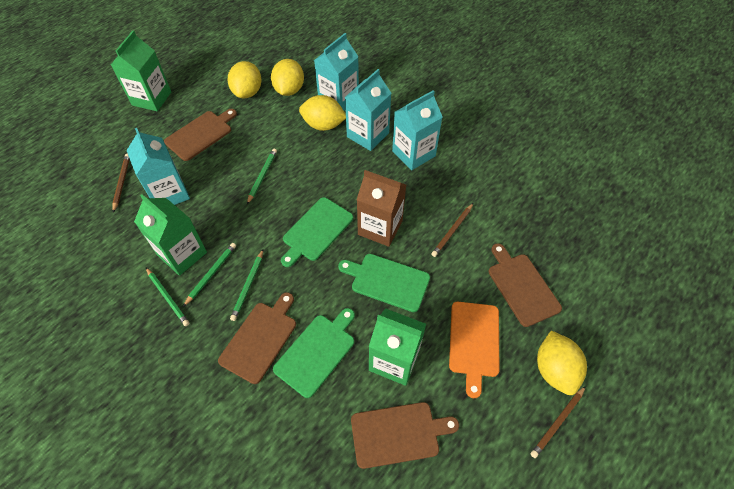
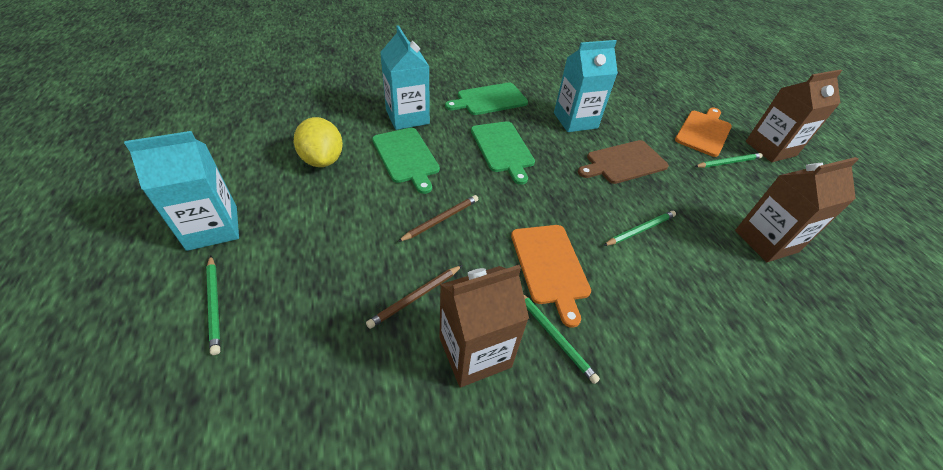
brown carton: [357,170,406,247] = 1 -> [440,265,529,388] [735,157,858,262] [746,70,842,162] = 3
brown cutting board: [164,109,237,161] [218,292,296,384] [351,402,459,469] [489,243,562,327] = 4 -> [578,140,669,184] = 1
brown pencil: [112,154,130,213] [431,203,473,257] [530,386,586,458] = 3 -> [366,265,462,329] [398,195,478,242] = 2
green carton: [111,30,171,111] [134,194,207,276] [369,308,426,386] = 3 -> none = 0
orange cutting board: [449,302,499,398] = 1 -> [511,225,591,328] [675,107,732,157] = 2
turquoise carton: [127,128,190,205] [314,33,359,111] [345,69,391,151] [392,90,442,170] = 4 -> [124,131,239,251] [380,25,430,130] [554,40,618,132] = 3
yellow lemon: [228,61,261,98] [271,59,304,96] [299,95,346,131] [537,331,587,395] = 4 -> [294,117,343,167] = 1

